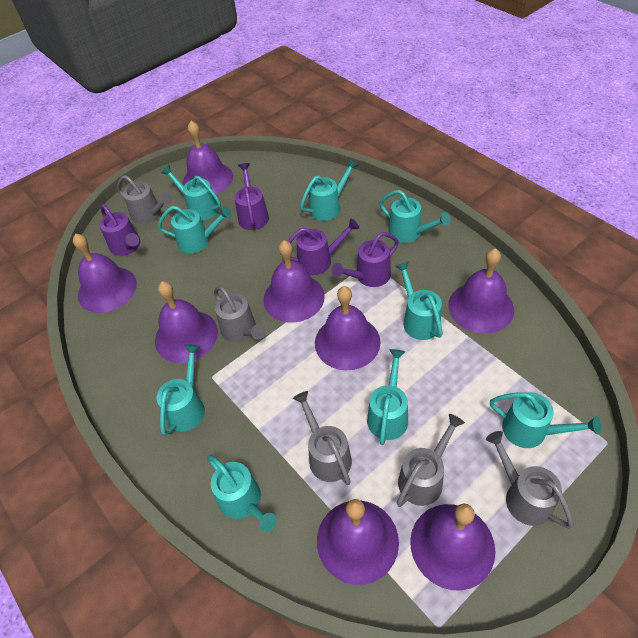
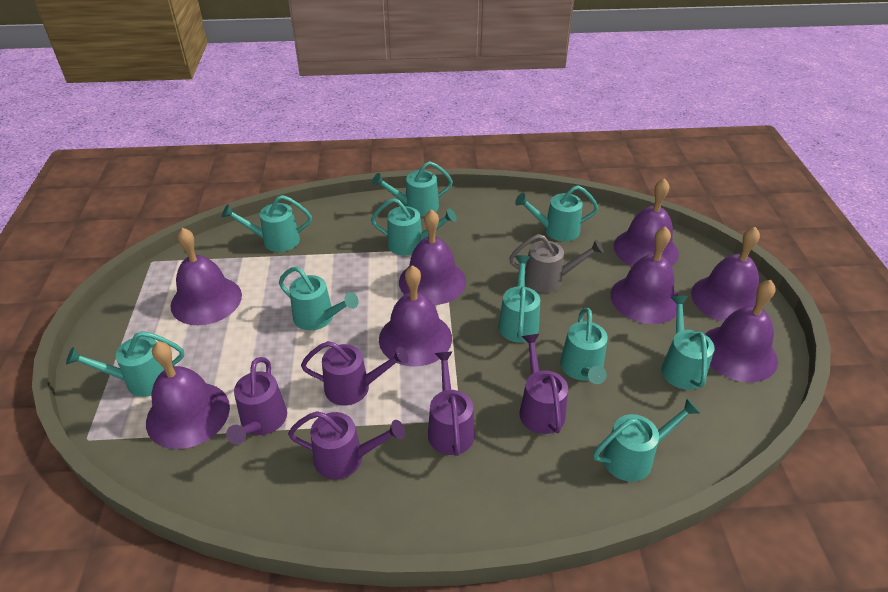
grey watering can: [117,175,172,224] [214,286,266,342] [293,391,352,485] [397,414,465,507] [486,431,574,528] = 5 -> [509,234,604,293] = 1
purple watering can: [100,204,140,256] [234,163,269,230] [288,218,360,275] [332,232,399,287] = 4 -> [226,357,287,445] [288,411,405,479] [301,341,408,406] [428,351,475,456] [519,334,568,434] = 5
turquoise watering can: [157,344,205,436] [158,206,232,253] [161,165,221,221] [207,455,277,532] [300,159,359,221] [367,349,408,445] [379,190,451,243] [395,261,443,340] [490,392,601,448] = 9 -> [66,331,184,397] [222,195,312,252] [279,266,359,330] [371,198,457,256] [372,161,453,216] [498,255,540,343] [515,185,598,241] [560,308,608,384] [593,398,700,482] [661,296,715,390] = 10

